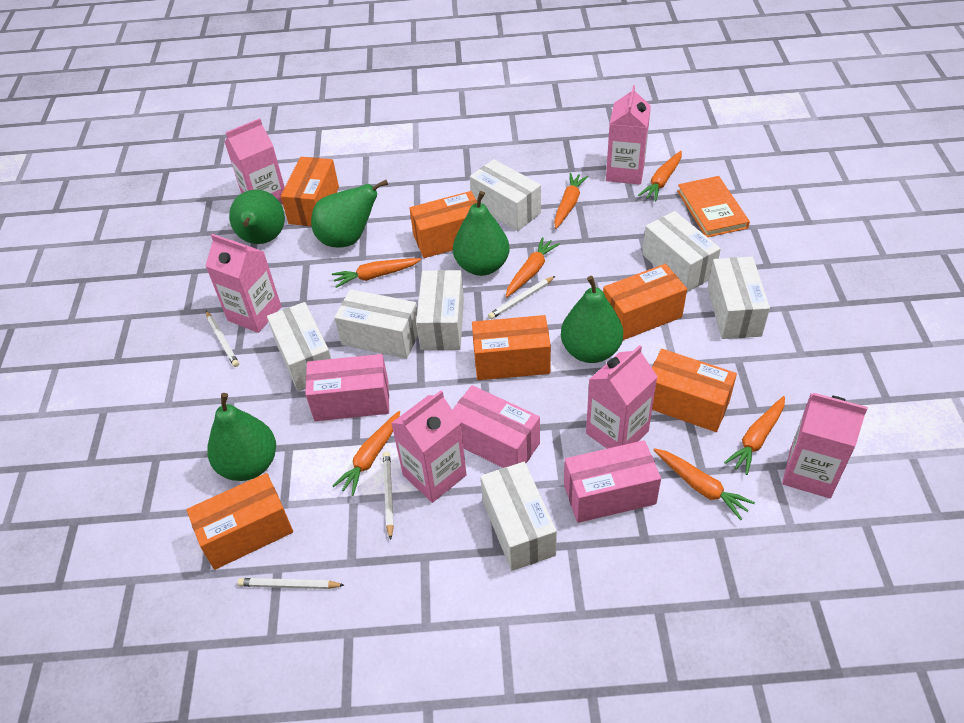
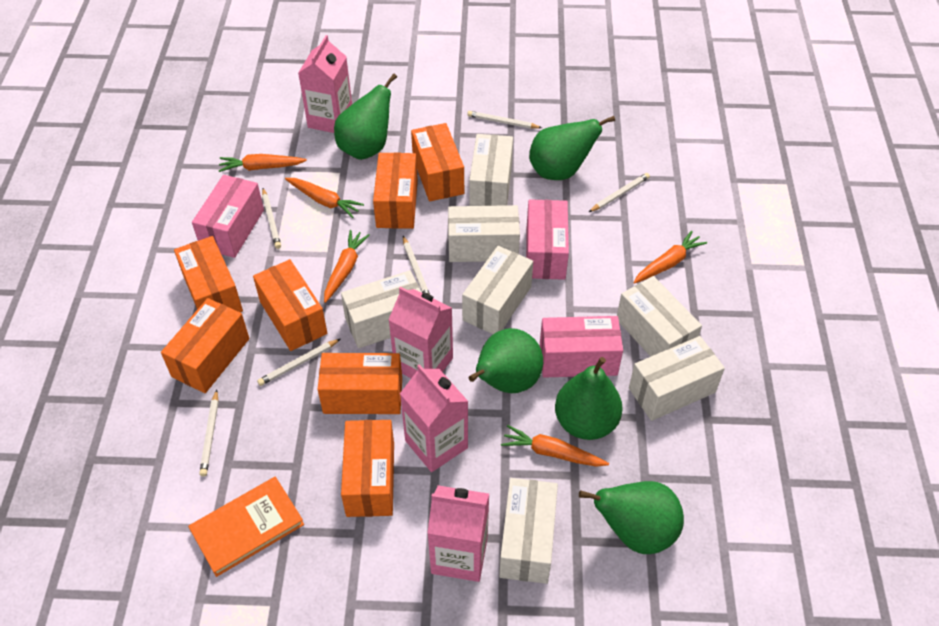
orange box: [186,473,293,570] [281,157,339,226] [409,191,477,258] [472,315,551,380] [603,264,687,340] [652,349,737,432] = 6 -> [161,298,250,393] [174,236,243,312] [253,259,327,351] [318,353,402,414] [341,420,394,517] [373,152,418,229] [411,123,464,201] = 7
orange carrot: [332,258,421,288] [333,411,400,496] [506,237,560,297] [554,173,588,229] [638,151,682,201] [654,448,755,520] [724,396,785,475] = 7 -> [219,154,307,172] [285,178,364,218] [324,230,370,303] [501,425,609,467] [633,231,707,284] = 5
pink carton: [205,234,282,333] [225,118,285,205] [391,391,467,503] [586,345,657,449] [606,85,651,185] [782,393,868,498] = 6 -> [298,35,352,133] [388,287,453,378] [400,364,468,472] [427,485,489,582] = 4
white pencil: [206,311,239,367] [237,578,344,589] [383,452,394,540] [488,276,555,319] = 4 -> [199,390,219,477] [257,339,340,386] [262,188,281,249] [403,236,430,294] [467,111,542,129] [589,173,650,212] = 6

